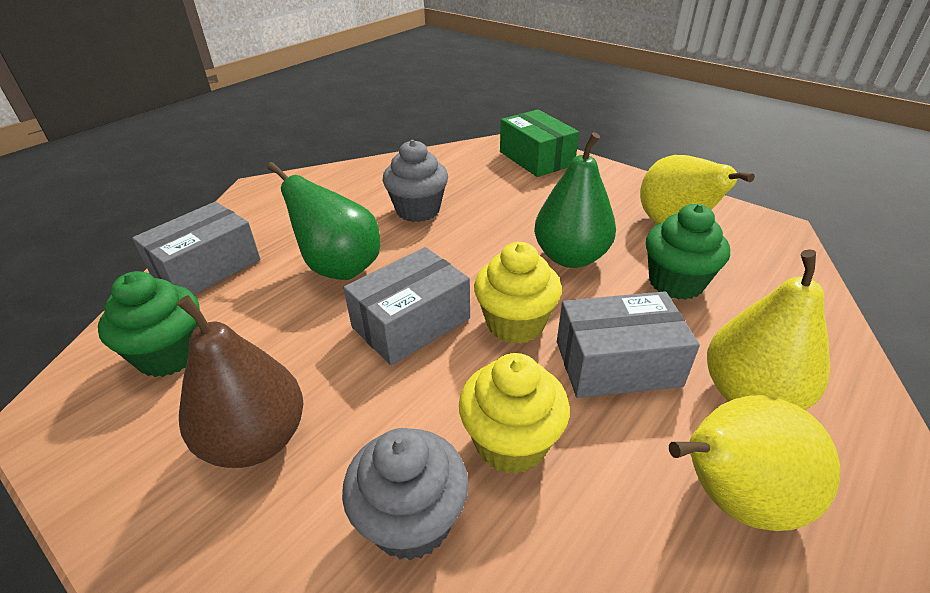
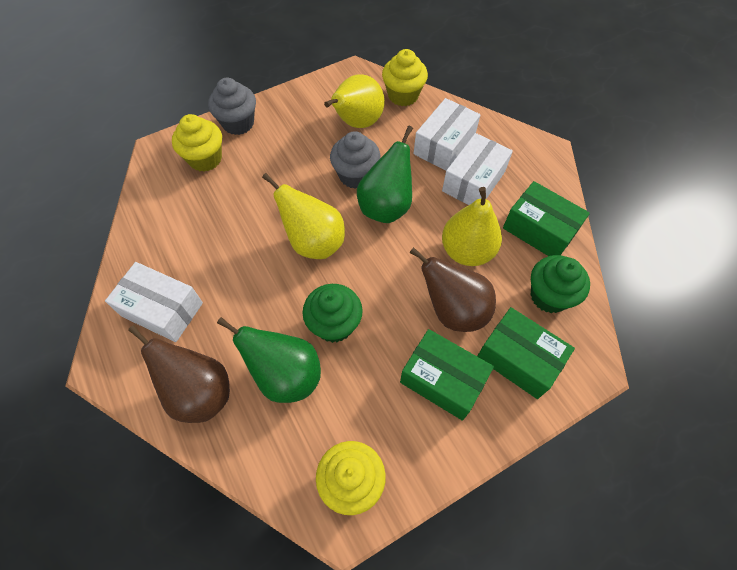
brown pear: [177,295,303,468] = 1 -> [128,325,230,423] [409,247,496,332] = 2
green box: [500,110,579,177] = 1 -> [400,329,494,421] [477,307,575,399] [503,181,590,256] = 3
grey box: [132,202,260,295] [343,247,470,365] [557,291,700,398] = 3 -> none = 0
white box: none = 0 -> [105,262,203,342] [414,98,480,171] [442,133,513,205] = 3
yellow cupcake: [459,353,570,474] [474,242,562,344] = 2 -> [172,114,222,172] [316,441,386,515] [382,49,428,106] = 3

